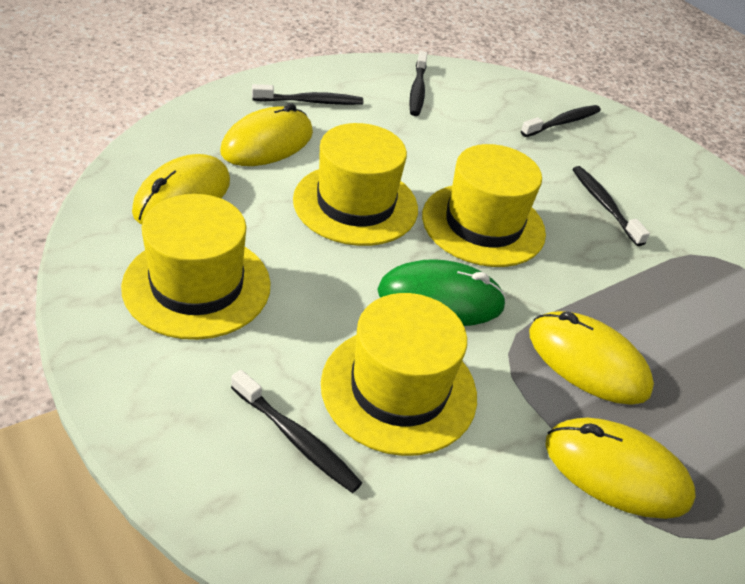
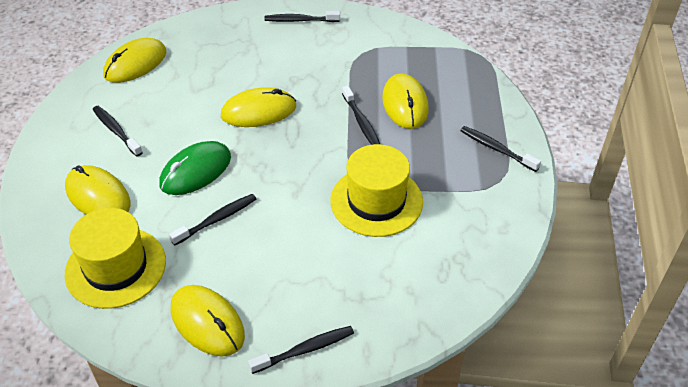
black toothbrush: [231,370,362,493] [252,84,363,105] [409,51,427,116] [521,105,601,137] [572,166,650,246] = 5 -> [93,106,143,157] [169,194,256,246] [248,326,354,374] [265,11,340,22] [342,86,380,145] [460,126,541,172] = 6
yellow hat: [121,194,271,340] [293,123,418,246] [321,293,477,456] [422,144,546,267] = 4 -> [65,208,166,309] [330,144,423,237] = 2
yellow mouse: [132,154,230,225] [220,103,313,166] [529,311,654,404] [545,418,696,519] = 4 -> [65,165,130,215] [103,38,166,83] [171,285,245,356] [221,87,296,127] [382,73,429,129] = 5

